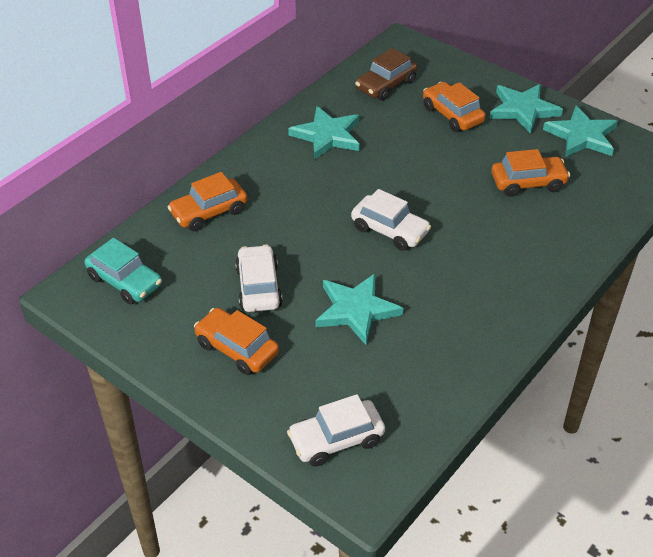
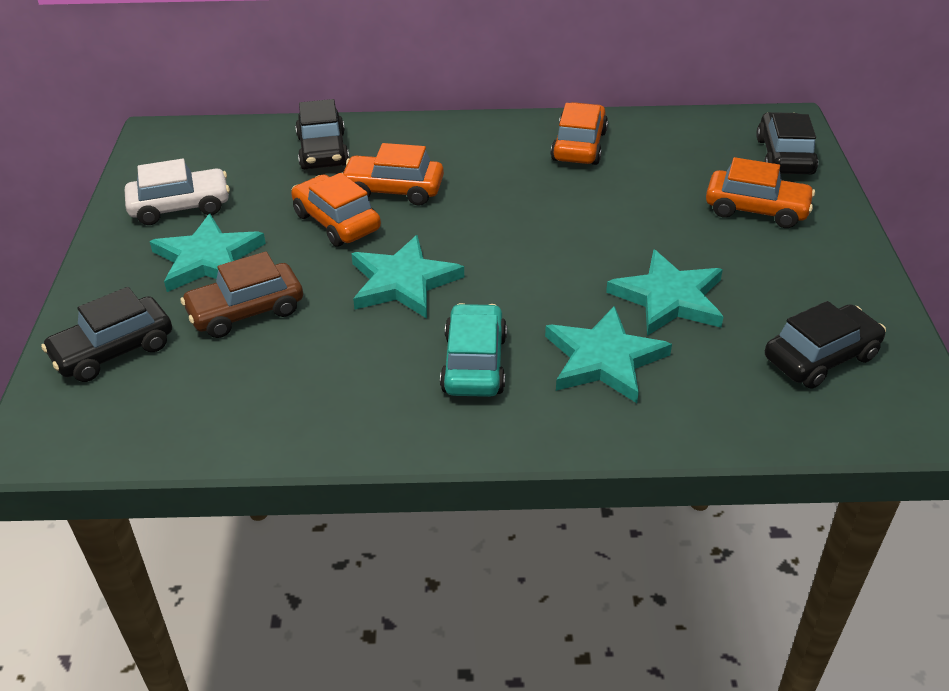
black car: none = 0 -> [41,287,172,382] [295,99,349,170] [756,112,818,174] [765,301,886,389] = 4
white car: [235,245,283,312] [287,394,385,467] [351,189,431,251] = 3 -> [125,159,230,225] = 1

